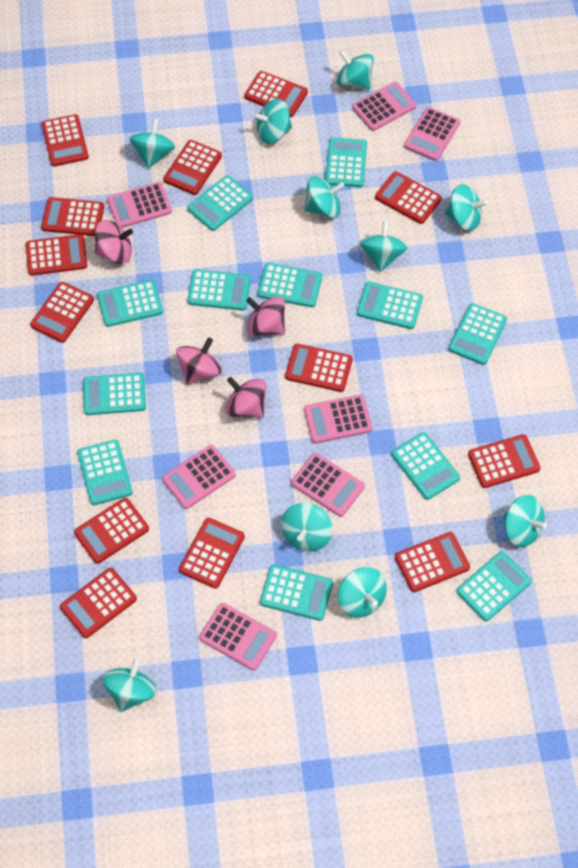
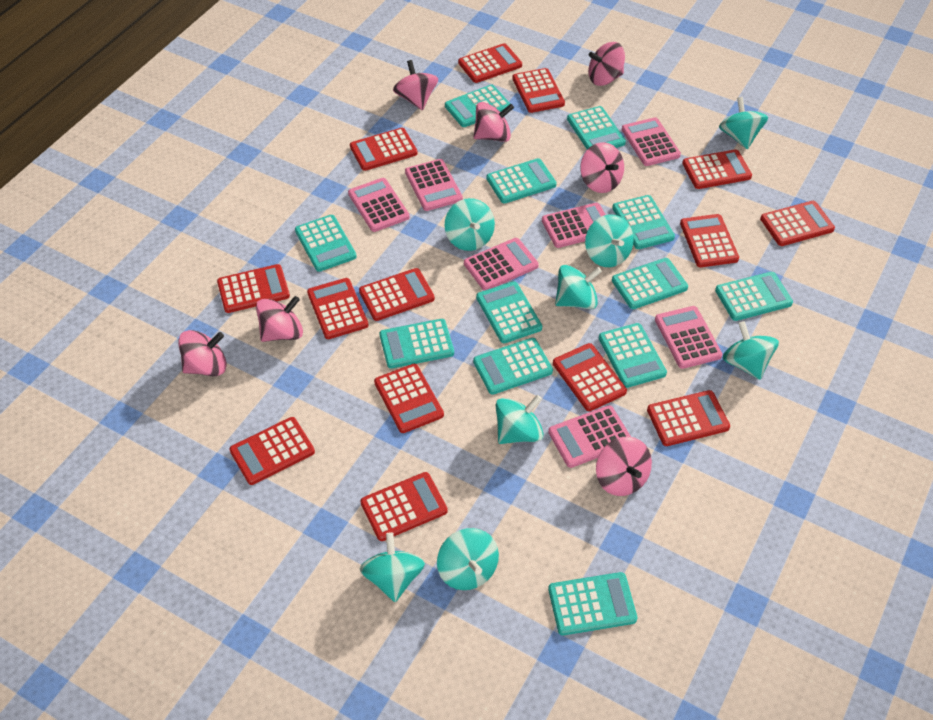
pink spinning top: [95,220,133,264] [176,338,222,385] [225,377,267,418] [247,296,285,336] = 4 -> [178,330,226,376] [256,296,303,342] [393,60,438,110] [473,102,514,142] [580,142,624,193] [588,42,625,86] [596,436,652,496] = 7
red calculator: [26,234,87,276] [30,282,94,343] [41,114,89,167] [41,197,104,236] [60,568,137,638] [74,498,149,564] [163,140,222,195] [179,518,245,589] [244,71,308,117] [285,344,353,392] [375,171,442,224] [395,532,470,592] [468,434,541,488] = 13 -> [217,264,290,313] [229,417,315,485] [307,278,369,339] [350,128,418,171] [359,268,435,321] [360,472,448,541] [374,364,444,433] [458,43,522,83] [512,68,565,113] [553,343,627,411] [647,390,730,446] [680,214,739,267] [682,149,752,189] [760,201,835,246] = 14
turquoise spinning top: [102,658,156,712] [129,118,175,169] [253,99,292,144] [281,503,333,551] [304,176,344,218] [337,50,374,90] [338,567,387,618] [359,220,407,272] [445,184,488,231] [503,495,547,547] = 10 -> [360,532,425,602] [437,528,499,590] [445,198,495,251] [496,395,544,444] [555,265,602,309] [585,214,634,267] [719,97,768,149] [723,321,779,380] = 8

